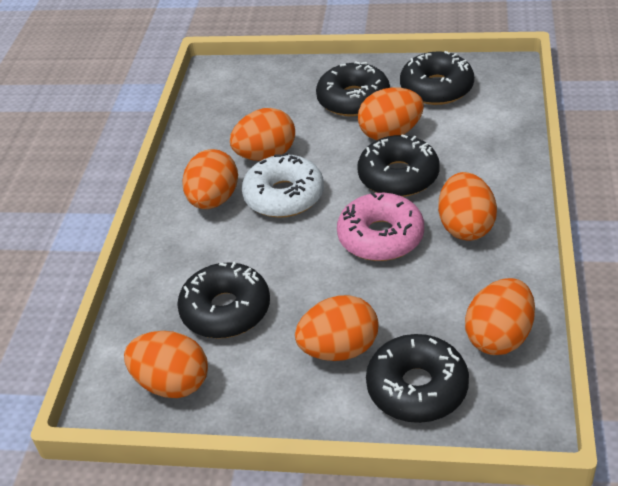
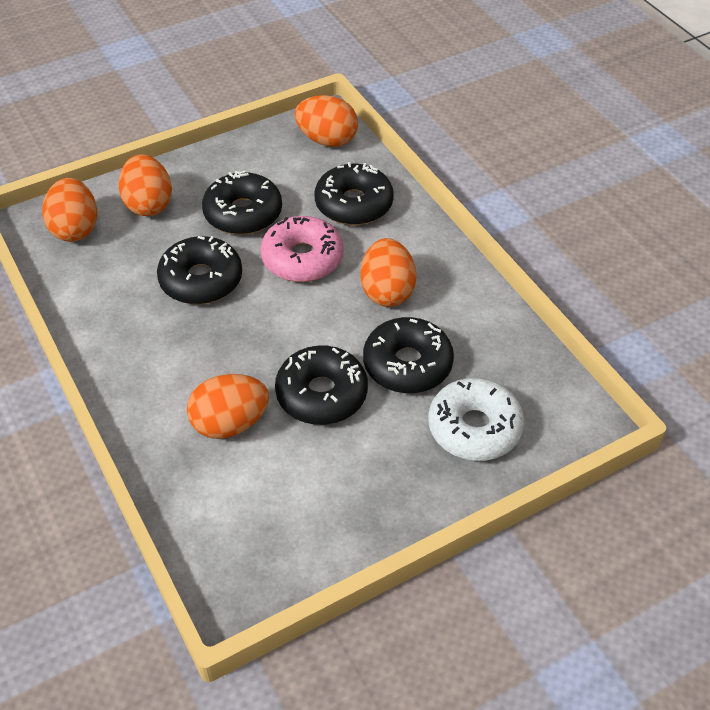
orange egg: [124,331,208,398] [182,149,238,209] [230,108,295,161] [295,295,379,361] [358,87,424,140] [438,172,497,241] [465,278,535,355] = 7 -> [42,178,97,242] [118,154,172,216] [187,374,269,439] [295,95,358,147] [360,238,417,307] = 5

